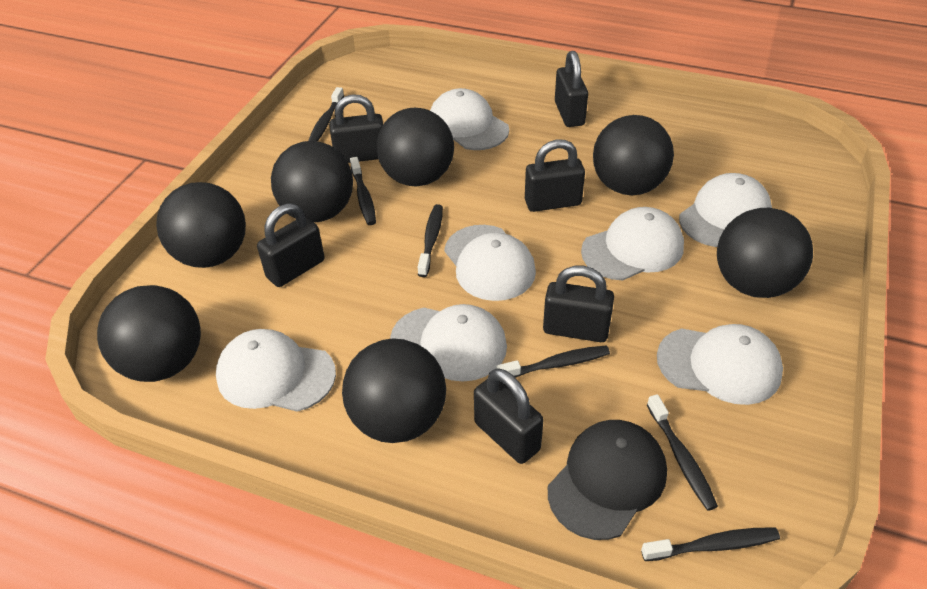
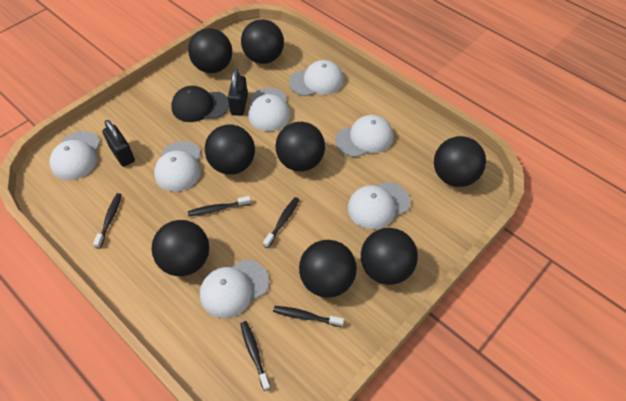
black ball: [97,285,201,382] [156,182,246,268] [271,141,353,222] [342,338,446,443] [377,108,454,187] [593,115,674,195] [717,208,813,298] = 7 -> [151,220,209,276] [188,28,232,73] [205,125,255,175] [241,19,284,64] [275,122,325,171] [299,240,357,298] [361,228,418,285] [434,136,486,187] = 8
black padlock: [257,203,325,287] [329,94,383,163] [474,368,543,464] [525,139,585,212] [543,266,614,342] [555,51,588,127] = 6 -> [102,120,135,167] [228,69,248,116] = 2
black toothbrush: [308,87,344,141] [350,157,376,225] [418,204,443,277] [496,345,610,378] [641,527,780,561] [647,394,718,511] = 6 -> [93,193,122,249] [188,196,251,216] [240,321,271,391] [263,197,299,248] [273,306,344,327] = 5

